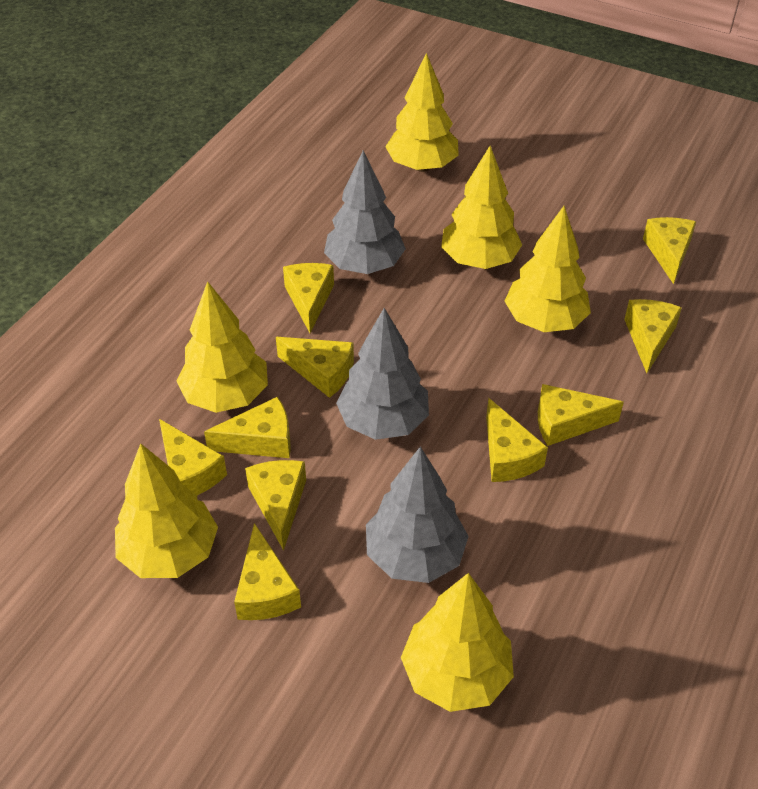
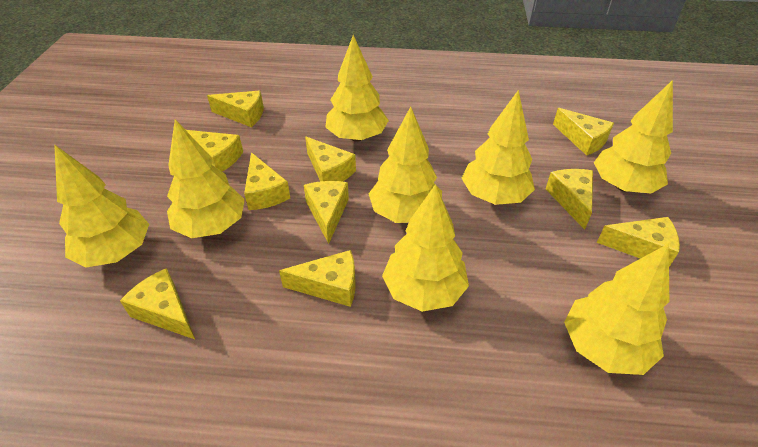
grey tree: [324,151,406,274] [336,308,429,440] [366,447,469,583] = 3 -> none = 0
yellow tree: [115,443,218,578] [176,281,268,413] [385,53,459,172] [401,573,514,712] [441,146,522,269] [505,206,591,332] = 6 -> [54,144,149,267] [167,119,245,238] [325,35,389,142] [369,106,442,223] [382,184,469,312] [461,90,535,205] [564,243,669,375] [594,80,673,194] = 8

